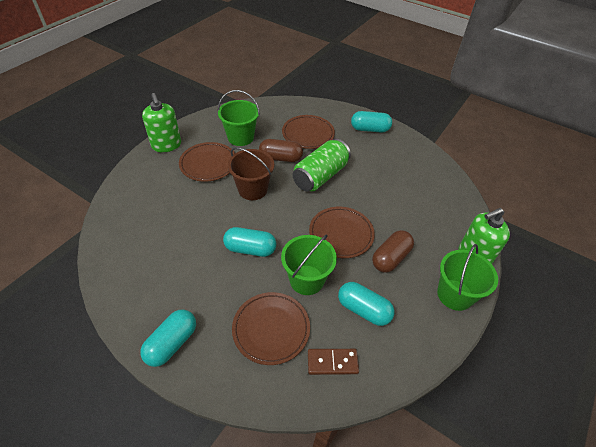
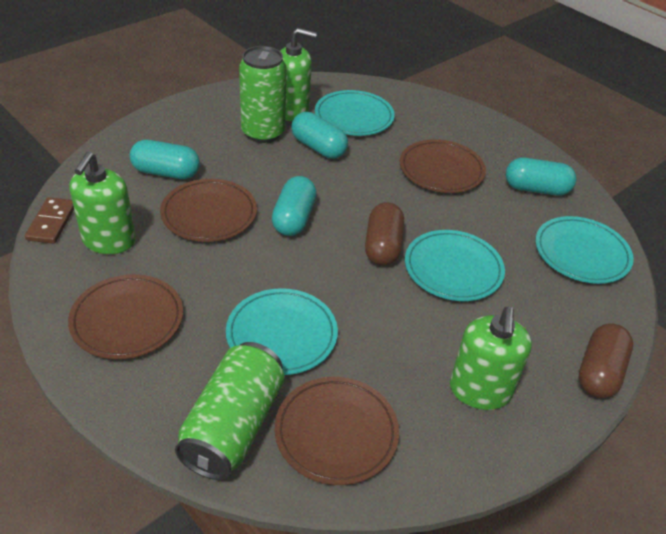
brown bucket: [228,147,274,200] = 1 -> none = 0
green bucket: [218,90,260,146] [281,234,337,295] [437,244,498,311] = 3 -> none = 0
green can: [293,139,351,191] = 1 -> [175,342,284,480] [239,46,287,143] = 2
green soap dispenser: [142,93,181,152] [458,208,510,264] = 2 -> [69,152,136,254] [280,28,317,121] [450,307,532,410] = 3
turquoise plate: none = 0 -> [226,288,338,375] [315,90,395,136] [405,230,505,301] [535,216,634,284] = 4

